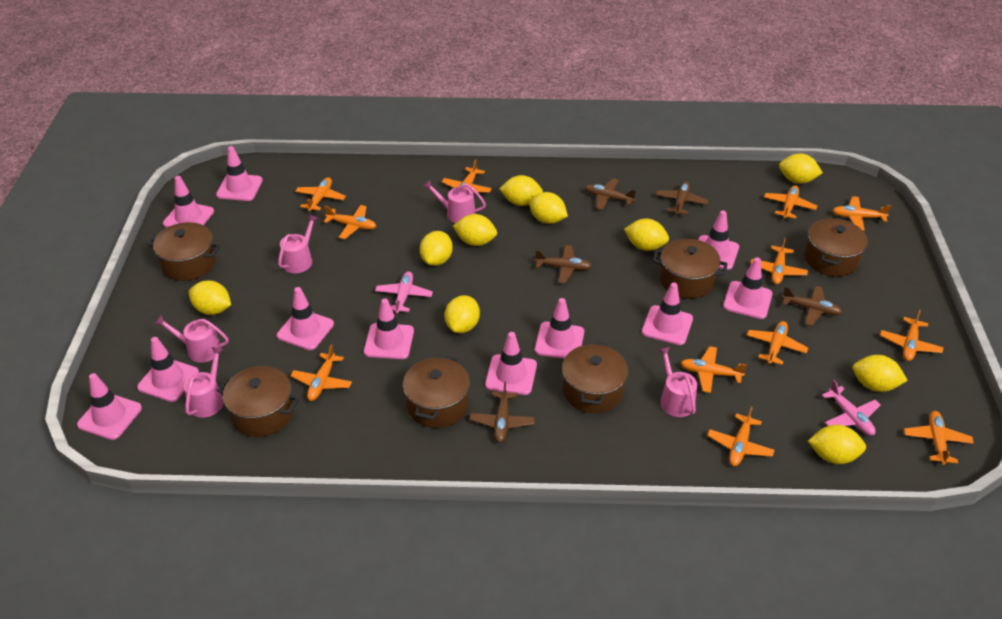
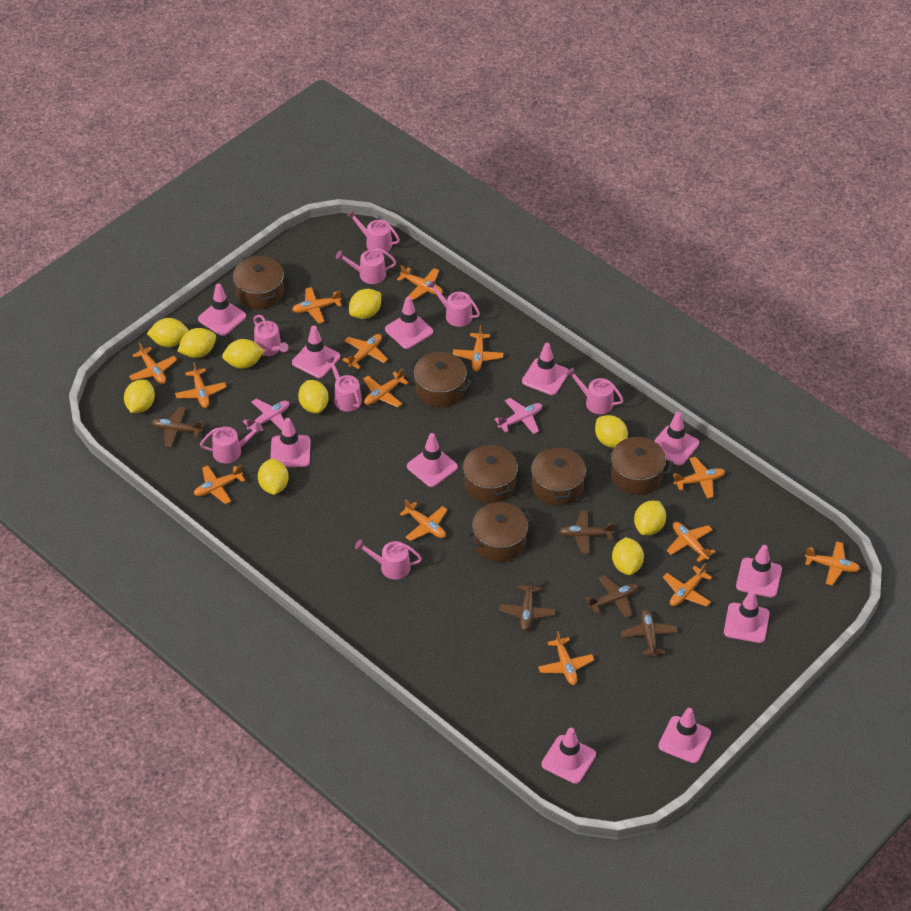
orange plane: [290,344,352,401] [295,177,346,211] [323,205,376,239] [442,159,492,194] [681,346,747,393] [707,407,775,466] [747,321,808,365] [750,238,808,285] [764,185,817,219] [832,196,891,231] [880,310,944,361] [904,411,974,465] = 12 -> [129,342,177,384] [175,362,226,408] [194,465,245,504] [292,287,342,323] [343,334,388,369] [364,368,409,407] [397,265,443,300] [400,499,447,541] [453,325,503,371] [538,631,594,685] [663,563,712,607] [667,522,715,562] [673,457,725,498] [805,541,860,585] = 14
pink watering can: [154,315,229,363] [184,347,224,418] [278,214,318,273] [423,180,486,223] [659,347,697,417] = 5 -> [200,422,263,463] [253,315,288,356] [325,357,362,411] [336,248,396,284] [347,210,400,254] [355,540,422,580] [427,280,480,327] [566,368,624,414] = 8

